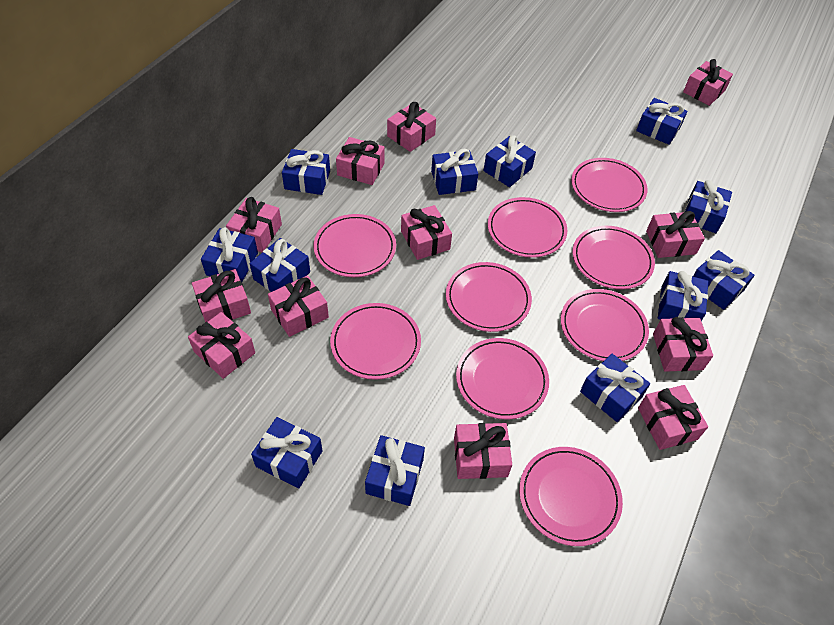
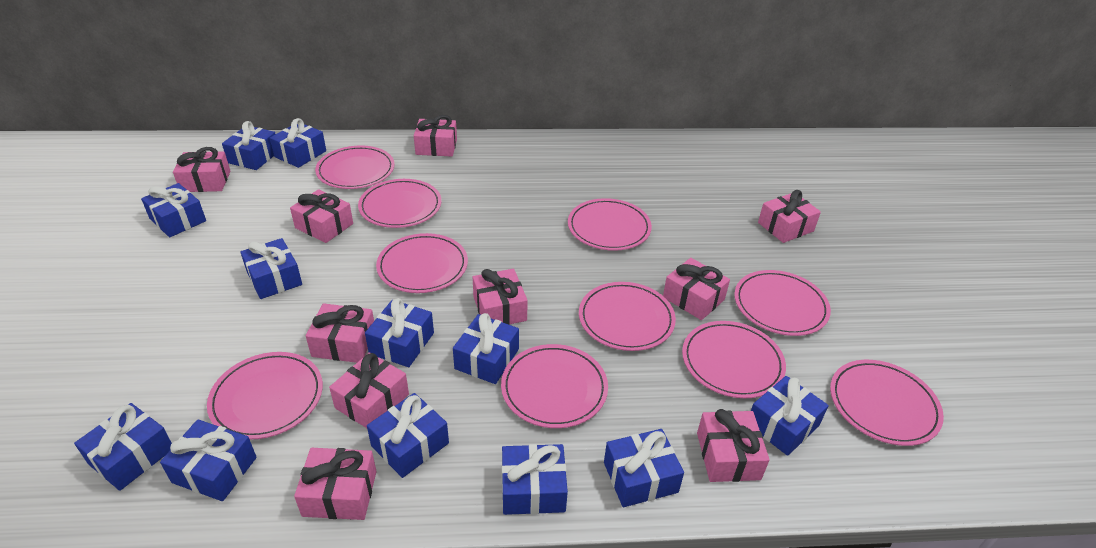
pink gift: [188,312,255,379] [192,269,251,322] [226,197,282,252] [268,275,329,337] [336,137,385,185] [387,102,436,152] [401,205,452,260] [454,423,512,479] [638,385,708,450] [646,211,705,258] [653,317,713,372] [683,59,733,106] = 12 -> [173,147,231,192] [290,189,353,243] [294,448,377,520] [306,303,374,363] [329,352,409,428] [414,115,457,156] [473,269,528,325] [663,258,730,320] [697,409,770,482] [758,190,821,243] = 10
pink plate: [314,214,396,277] [330,303,421,380] [446,262,532,332] [456,338,549,419] [488,197,567,258] [519,447,623,546] [561,289,649,361] [571,158,648,212] [572,226,655,289] = 9 -> [207,352,323,440] [315,146,395,189] [358,179,441,228] [376,233,468,293] [501,344,608,428] [568,198,652,251] [579,282,676,351] [682,321,786,398] [734,270,831,336] [830,360,944,446] = 10

